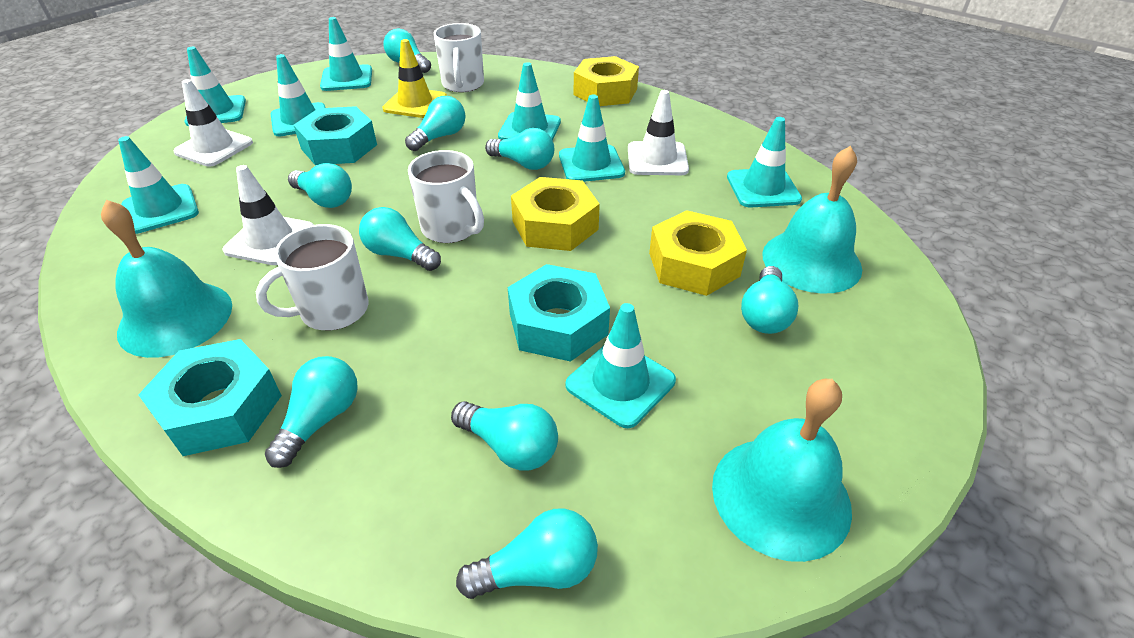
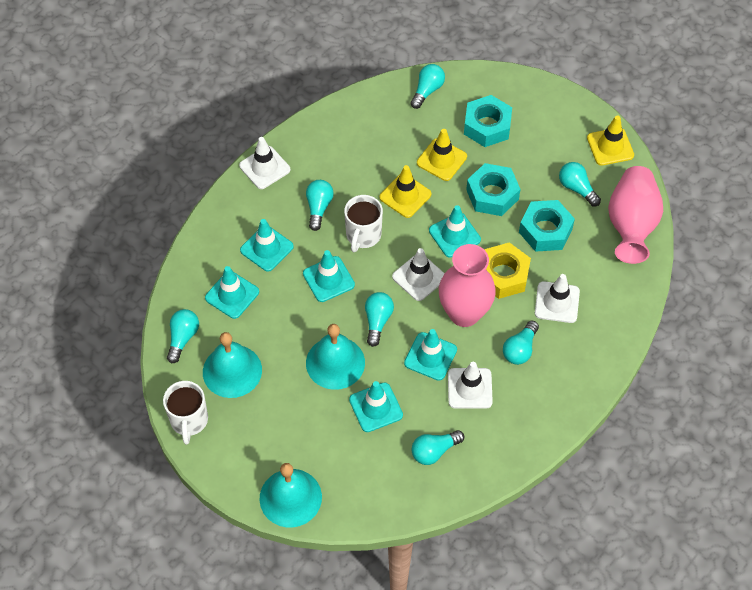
pink vase: none = 0 -> [439,244,496,327] [608,166,663,264] = 2
turquoise light bulb: [265,356,358,468] [288,163,352,208] [359,207,441,271] [384,28,431,73] [405,96,465,151] [451,401,558,471] [456,509,598,599] [485,128,554,170] [741,266,798,334] = 9 -> [167,309,199,363] [306,180,334,231] [365,292,394,347] [410,64,445,109] [411,430,464,465] [503,321,539,365] [559,162,601,206] = 7
turquoise traffic cone: [118,136,199,234] [185,47,246,126] [271,54,325,137] [320,17,372,91] [498,62,561,141] [559,95,625,182] [565,303,676,428] [727,117,802,207] = 8 -> [205,266,259,319] [240,219,294,272] [303,250,355,302] [349,381,403,432] [404,329,457,381] [429,205,481,257] = 6
white mug: [256,224,369,331] [408,150,484,243] [434,23,484,92] = 3 -> [163,381,208,445] [344,195,383,252] = 2
white traffic cone: [173,79,253,167] [223,165,314,265] [628,90,689,175] = 3 -> [239,137,291,189] [392,248,445,301] [448,362,493,409] [535,274,580,323] = 4
yellow nut: [511,177,600,251] [574,56,639,106] [649,210,747,296] = 3 -> [484,242,531,299] = 1
yellow traffic cone: [382,39,447,118] = 1 -> [379,165,431,218] [417,129,467,181] [587,115,634,166] = 3

